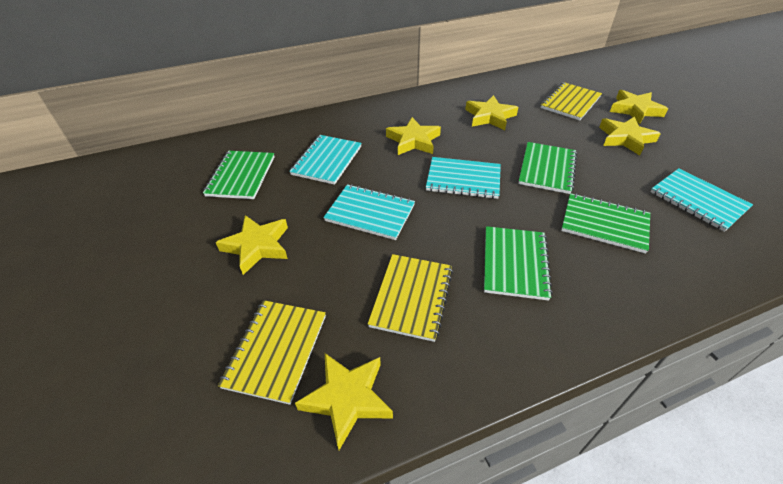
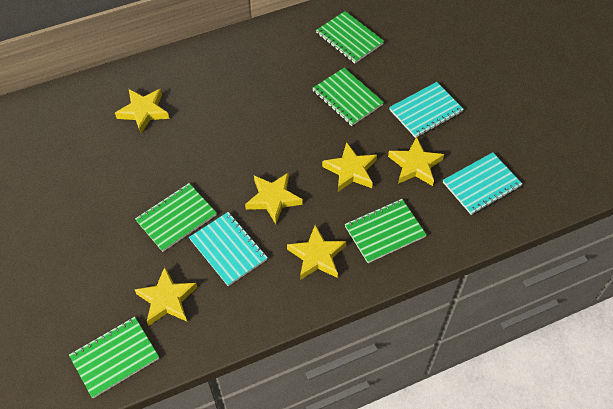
green notebook: [203,151,274,199] [484,226,553,301] [518,142,577,194] [561,193,650,254] = 4 -> [69,317,159,398] [135,183,217,252] [312,68,384,126] [316,11,384,64] [345,199,427,263] = 5
turquoise notebook: [289,135,362,185] [323,184,415,240] [426,157,501,199] [651,168,753,232] = 4 -> [189,212,268,286] [389,82,464,138] [443,152,522,215] = 3
yellow notebook: [218,300,326,405] [368,254,453,342] [540,82,602,121] = 3 -> none = 0

